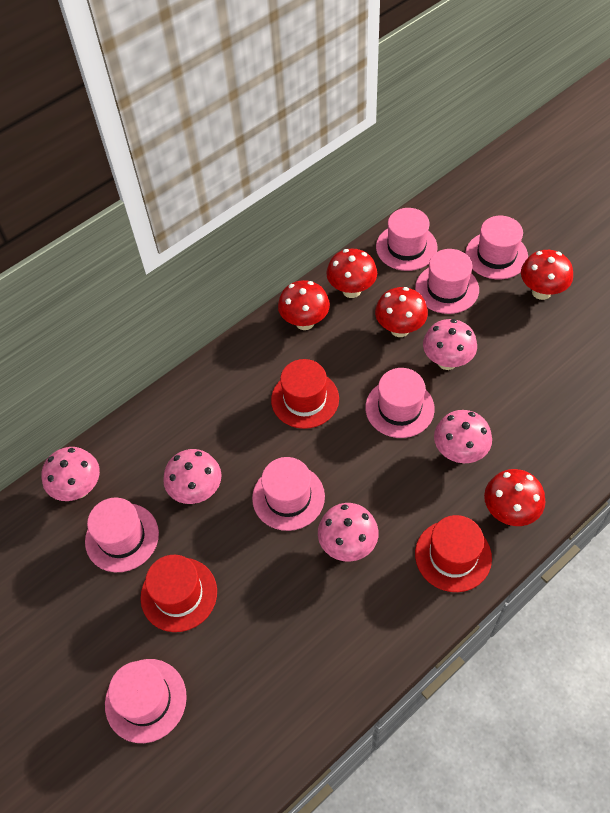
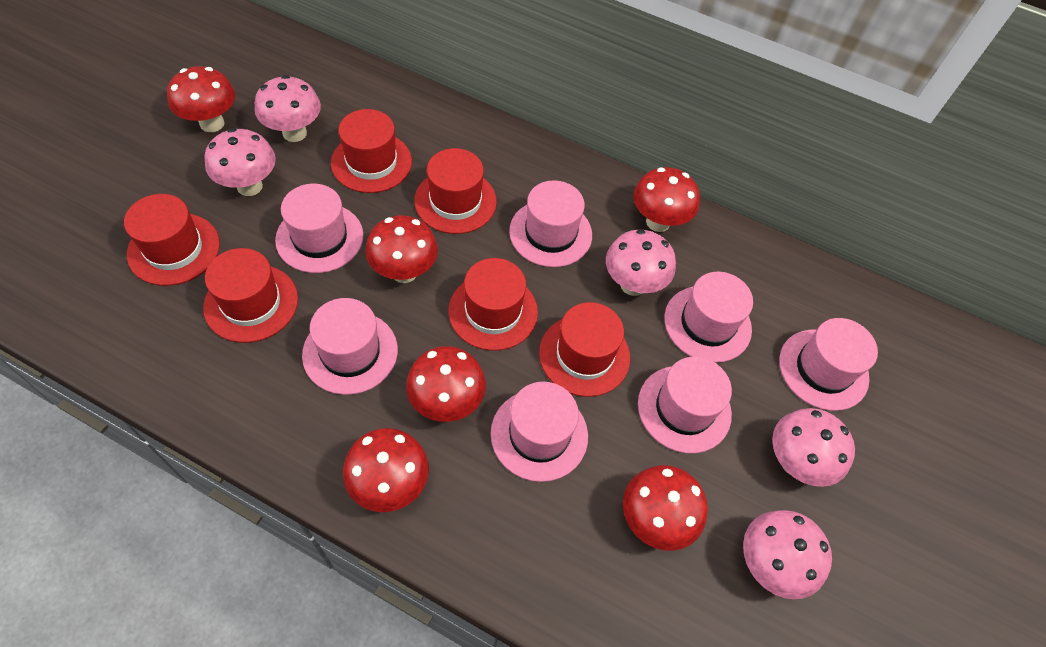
red hat: [140,555,217,632] [271,359,339,429] [415,515,492,592] = 3 -> [124,194,220,286] [203,248,298,343] [331,109,412,193] [414,148,497,234] [449,258,538,351] [539,302,630,397] = 6
red mushroom: [278,280,330,330] [326,248,377,298] [375,287,428,337] [484,469,545,526] [521,250,573,300] = 5 -> [167,66,235,132] [343,428,429,512] [365,215,438,283] [406,346,486,422] [623,465,708,551] [633,167,700,232] = 6

